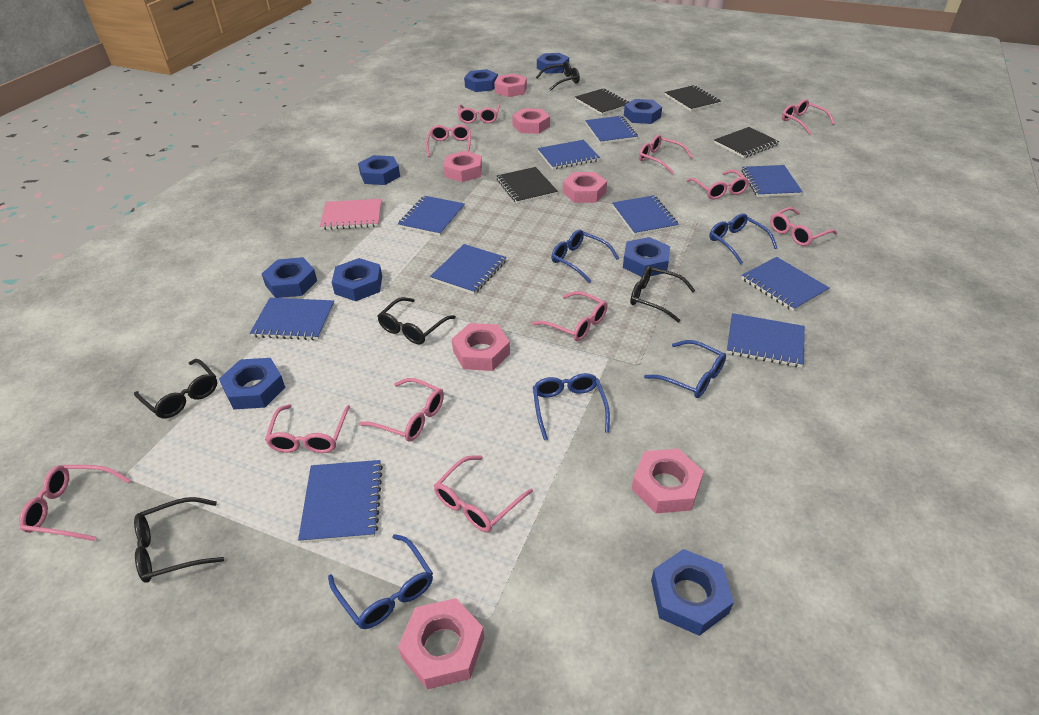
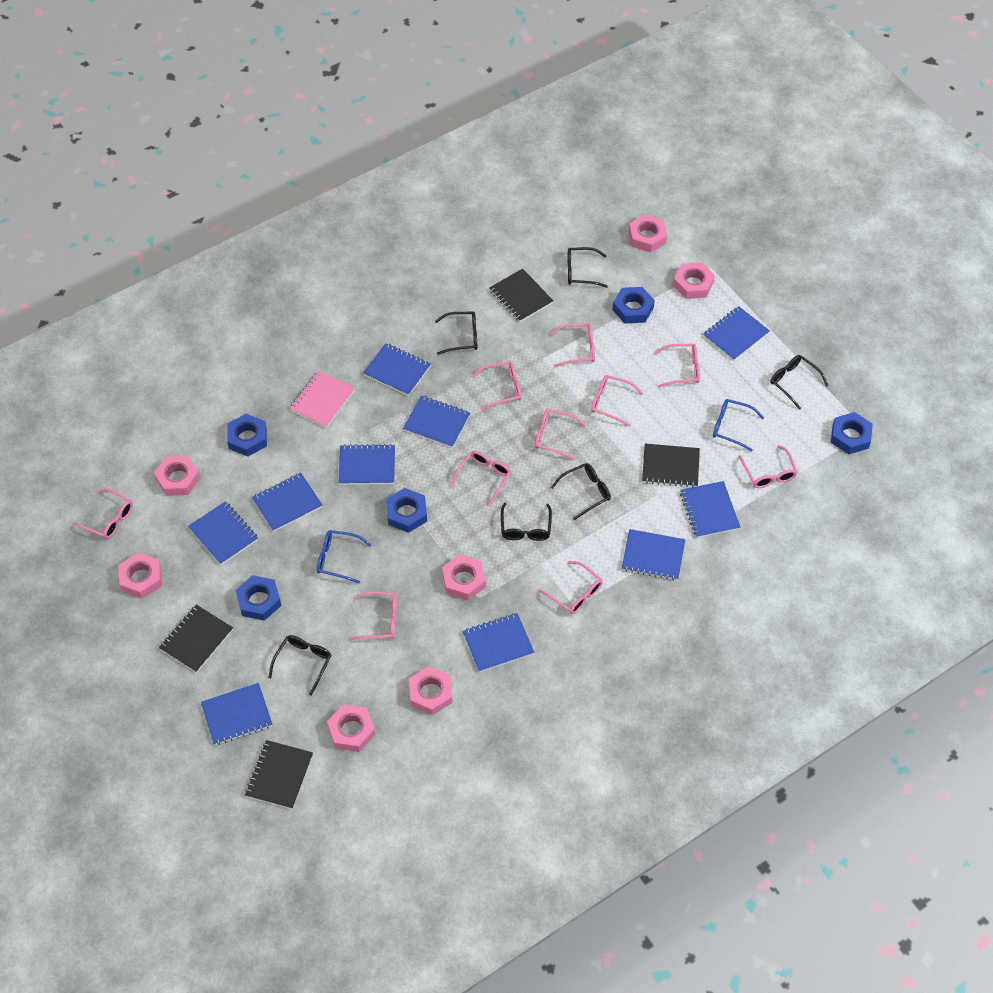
black glasses: [134,359,217,418] [134,497,224,583] [377,297,456,344] [536,61,580,91] [630,265,695,322] = 5 -> [268,635,332,696] [435,312,477,355] [501,503,552,541] [551,463,611,520] [568,247,608,288] [770,355,828,410] = 6
blue glasses: [328,534,433,629] [533,373,610,440] [551,230,619,283] [644,340,726,398] [709,213,777,264] = 5 -> [317,530,371,584] [713,399,764,452] = 2
blue nut: [219,358,285,409] [262,257,317,298] [332,258,382,301] [358,155,400,185] [464,69,498,92] [537,53,569,74] [623,237,670,277] [624,99,662,124] [651,549,734,636] = 9 -> [227,414,267,456] [235,575,282,621] [386,488,427,533] [612,287,655,324] [831,412,873,454] = 5
pink glasses: [19,465,131,541] [265,404,350,453] [359,378,444,442] [426,125,471,157] [434,455,533,532] [458,104,500,123] [532,291,607,341] [639,135,693,174] [687,170,749,200] [770,207,837,246] [782,99,835,135] = 11 -> [73,489,133,539] [349,591,397,640] [451,451,511,507] [472,362,521,410] [535,409,586,460] [539,561,603,614] [550,324,595,367] [591,375,644,427] [654,344,700,387] [738,445,798,488] = 10

